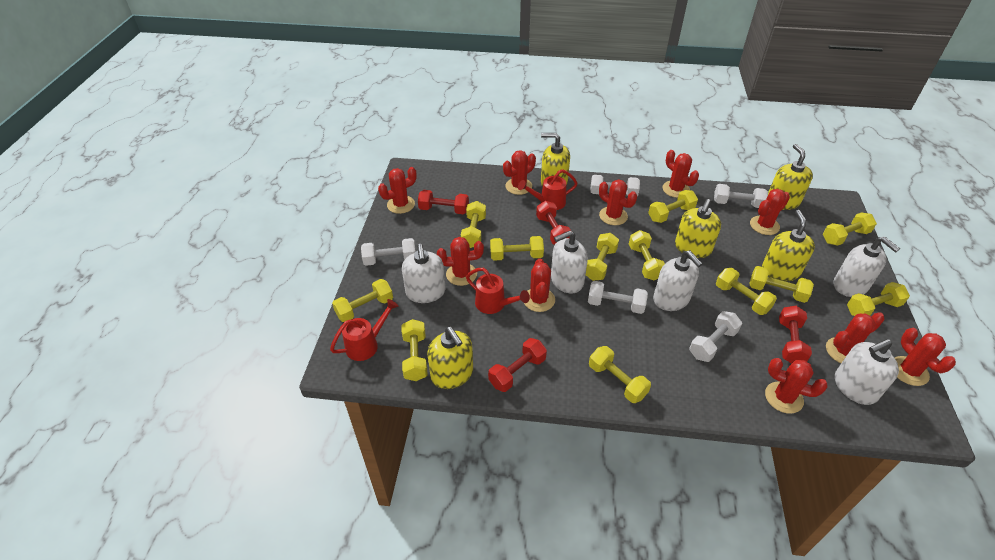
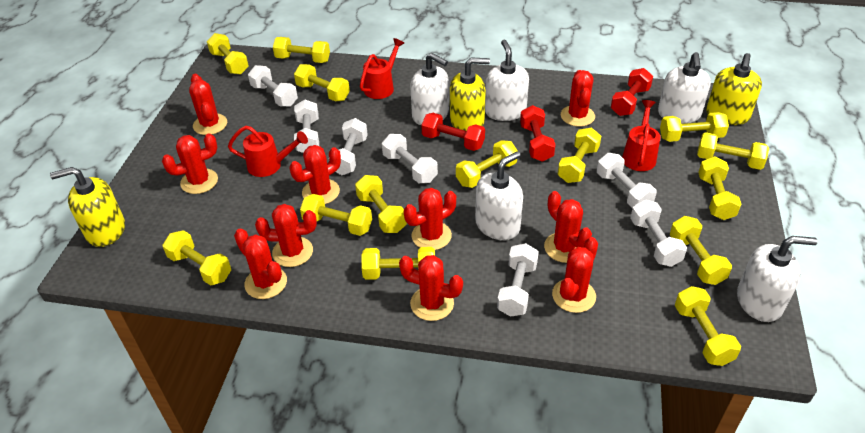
red dumbbell: [418,190,469,214] [488,338,547,392] [536,201,571,245] [779,306,812,364] = 4 -> [422,113,485,151] [520,105,555,162] [611,68,653,116] = 3
white dumbbell: [361,238,416,266] [588,281,648,314] [590,175,640,196] [689,311,742,362] [714,184,768,208] = 5 -> [248,65,298,107] [294,100,319,153] [336,118,368,175] [382,134,438,183] [497,243,539,317] [597,153,657,208] [630,199,687,267] = 7
yellow dumbbell: [332,279,393,322] [401,319,428,381] [461,201,486,248] [490,236,544,261] [586,233,619,281] [589,346,651,403] [629,230,665,281] [648,190,698,223] [716,268,777,315] [749,266,814,303] [823,212,877,246] [847,282,910,316] = 12 -> [163,230,231,286] [207,33,249,75] [273,37,330,63] [294,64,350,101] [300,194,372,236] [355,175,407,233] [362,247,435,280] [456,140,517,188] [558,128,601,183] [660,112,729,142] [670,216,732,285] [675,286,741,366] [697,132,769,170] [698,156,741,220] = 14
yellow soap dispenser: [427,327,473,389] [541,133,570,187] [675,199,721,258] [762,210,815,281] [768,144,813,210] = 5 -> [50,167,125,247] [450,58,490,131] [706,53,762,125] = 3

